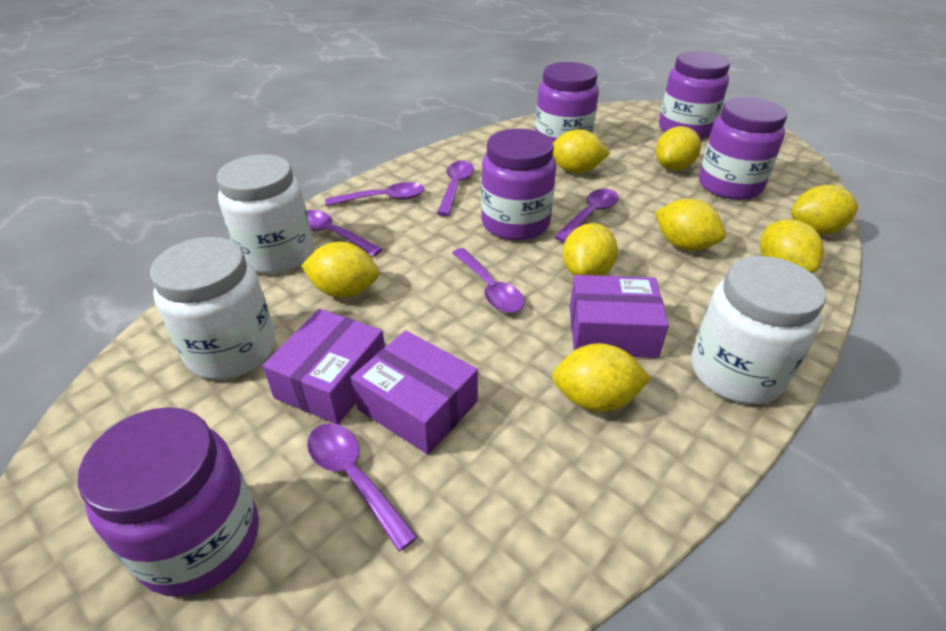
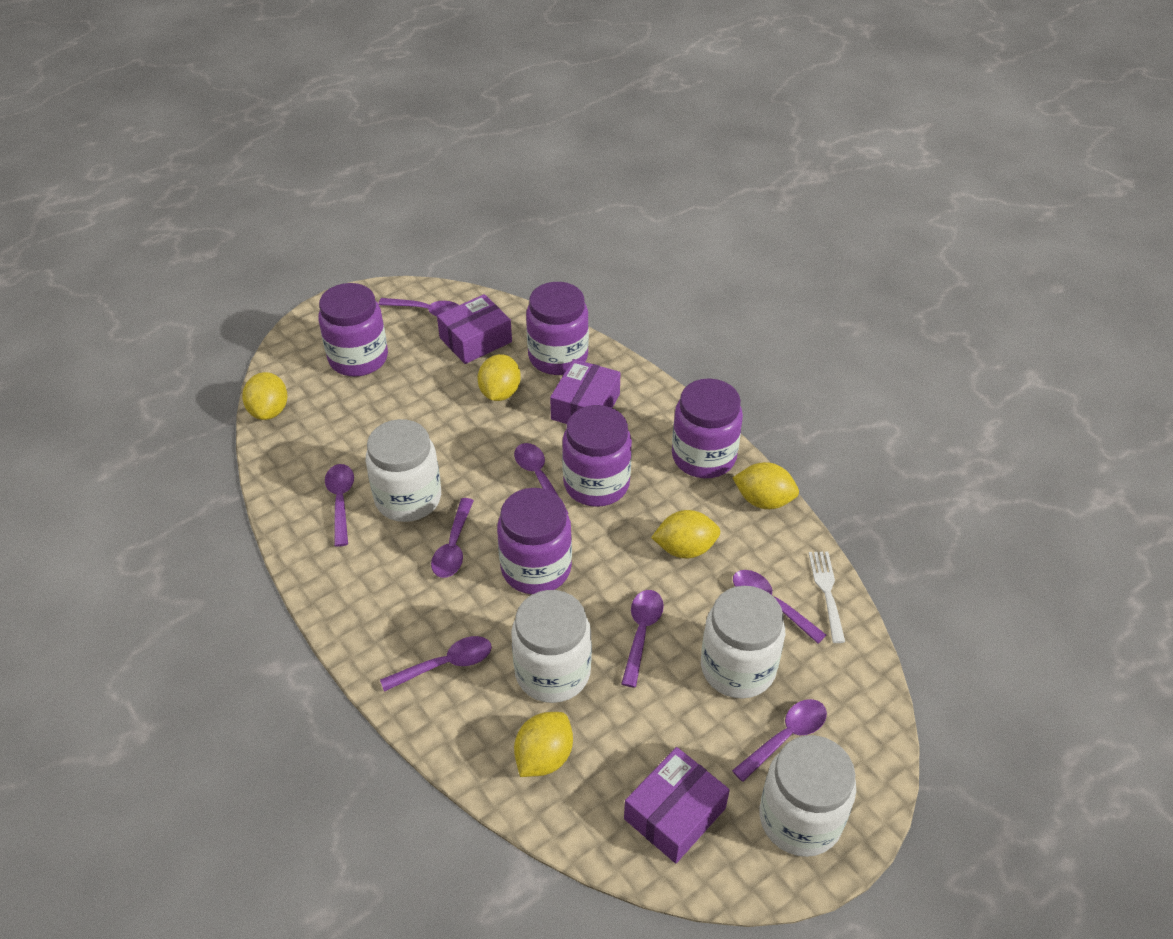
purple spoon: [306,210,382,256] [307,423,417,551] [325,182,424,206] [437,161,474,216] [452,248,525,313] [554,189,619,243] = 6 -> [325,464,354,547] [378,298,459,317] [380,636,492,692] [431,498,474,578] [514,443,569,514] [621,590,664,688] [732,699,827,782] [733,570,826,644] = 8
white fork: none = 0 -> [809,551,845,643] = 1
white jar: [150,237,275,380] [217,154,313,274] [691,256,826,404] = 3 -> [366,419,441,522] [511,590,592,703] [701,586,785,699] [759,735,856,857] = 4
yellow lemon: [301,242,379,298] [552,343,651,412] [553,129,610,173] [563,223,618,276] [655,199,726,251] [656,126,701,171] [760,219,824,273] [791,185,858,235] = 8 -> [242,372,287,420] [478,354,521,401] [514,712,573,777] [651,510,720,558] [733,462,799,509] = 5

